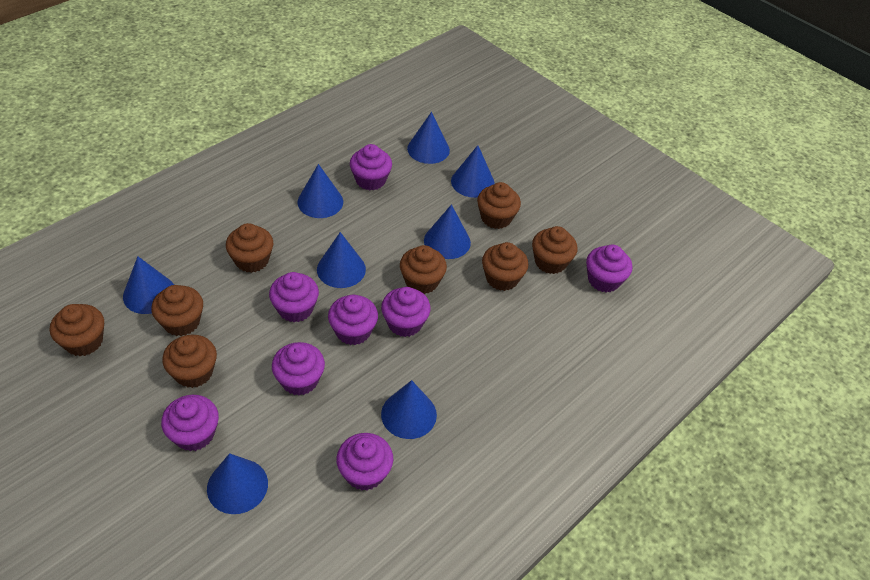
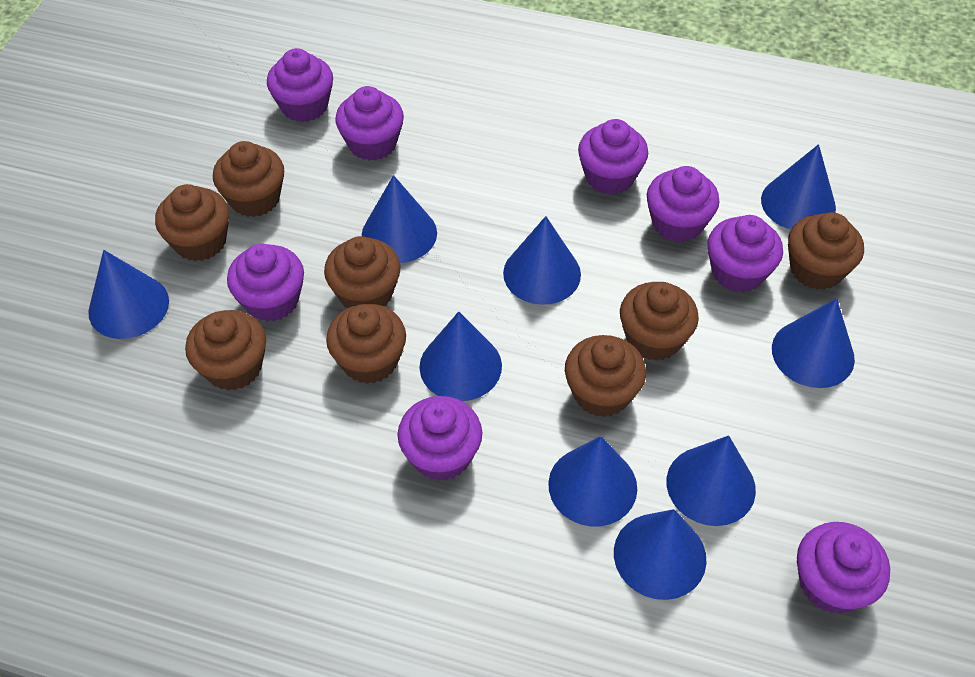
blue cone: [123,256,174,314] [207,453,268,514] [297,164,343,218] [317,232,366,288] [381,380,437,439] [407,112,450,164] [424,204,471,259] [451,145,495,198] = 8 -> [88,250,169,339] [362,175,437,263] [419,311,502,401] [503,216,581,305] [548,436,637,527] [614,509,707,600] [667,435,756,526] [761,144,836,230] [772,298,855,388] = 9

